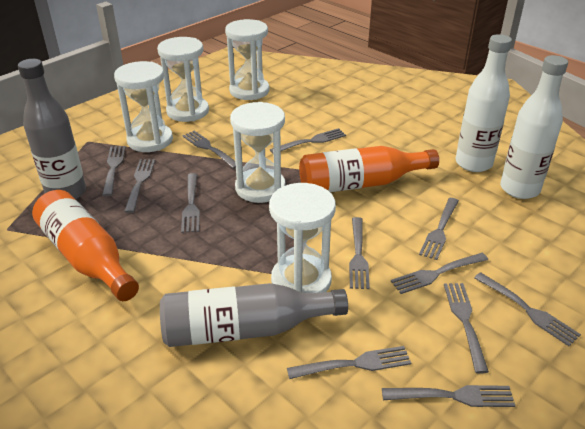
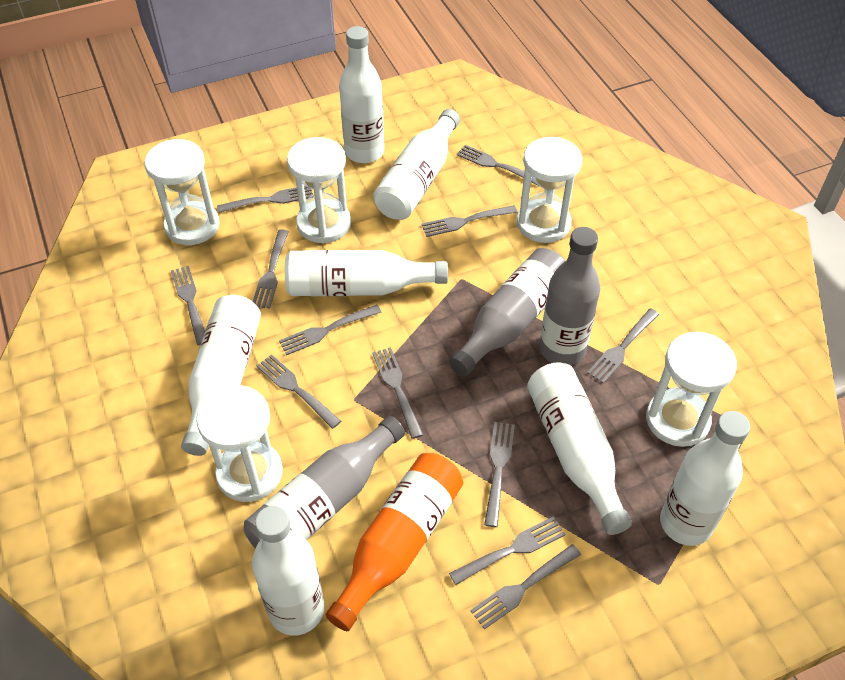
grey bottle: [18,59,86,199] [160,283,348,347] = 2 -> [244,416,405,549] [449,248,565,376] [539,227,600,365] = 3
orange bottle: [32,190,139,301] [299,146,439,192] = 2 -> [326,453,463,631] = 1
white bottle: [455,34,512,172] [500,55,568,199] = 2 -> [181,295,261,456] [252,506,324,636] [285,250,448,296] [339,26,384,163] [373,109,460,220] [527,362,632,535] [660,411,750,546] = 7

